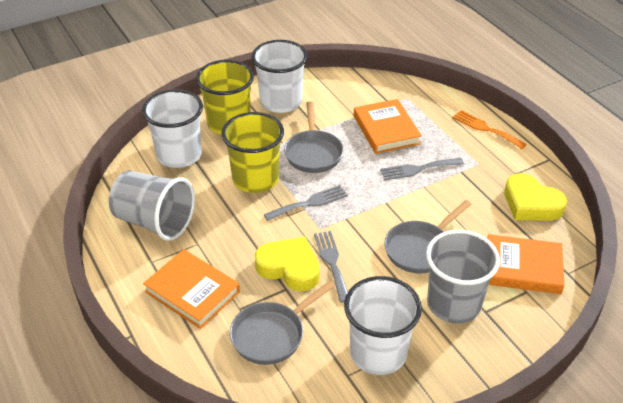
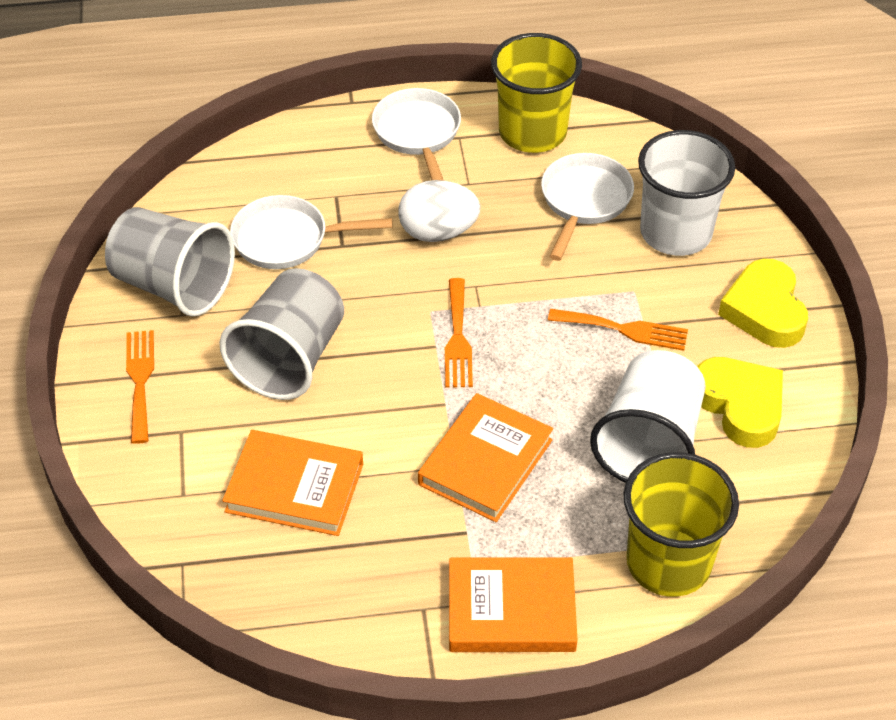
grey fork: [264,185,348,221] [314,231,348,302] [380,158,464,180] = 3 -> none = 0
grey pan: [230,281,335,365] [284,101,343,173] [384,200,472,273] = 3 -> none = 0
orange fork: [452,110,527,149] = 1 -> [126,330,154,444] [445,278,473,388] [548,309,688,351] = 3
white cup: [142,89,203,168] [251,40,308,113] [344,276,422,375] = 3 -> [590,350,706,483] [638,130,735,256] = 2
white egg: none = 0 -> [398,180,480,242] = 1
white pan: none = 0 -> [230,195,393,269] [372,88,461,181] [541,153,634,261] = 3

